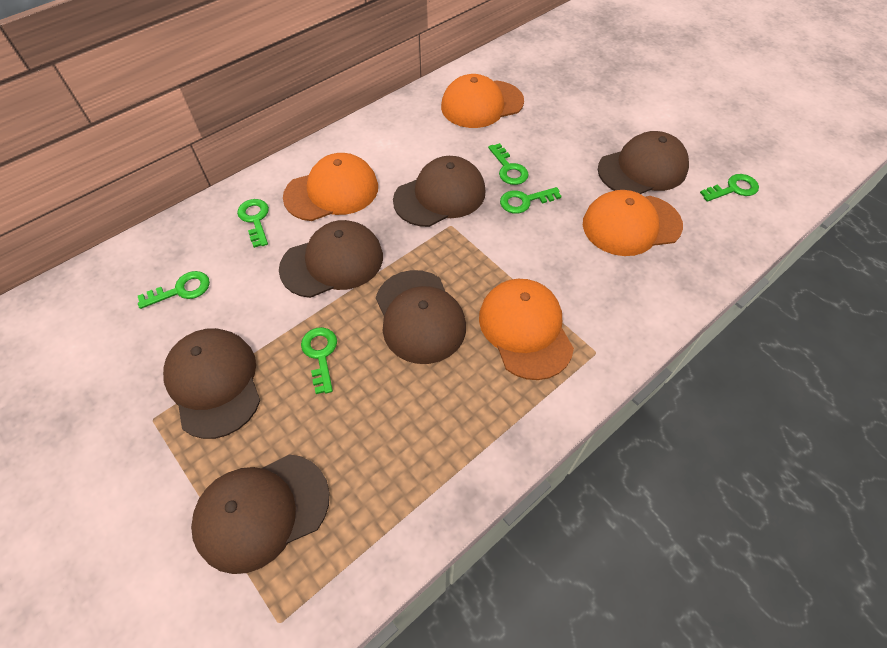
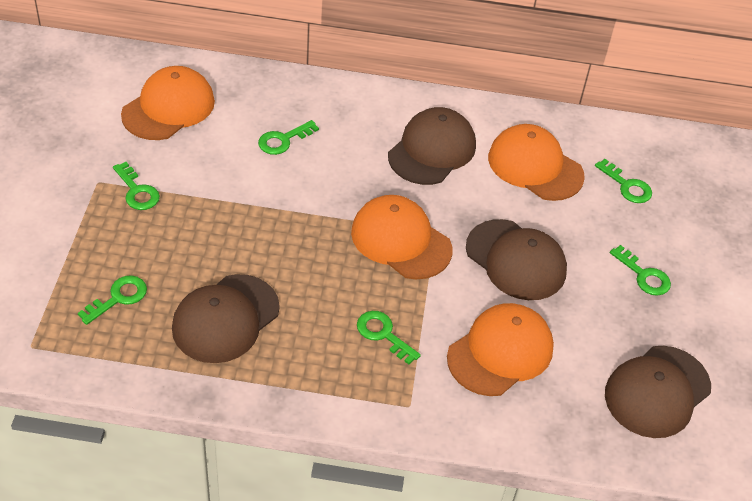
brown cap: [163,328,260,439] [191,454,330,574] [279,220,383,298] [376,270,466,364] [393,156,486,227] [598,131,689,194] = 6 -> [172,274,280,363] [388,107,476,185] [466,219,567,300] [605,346,711,438] = 4

